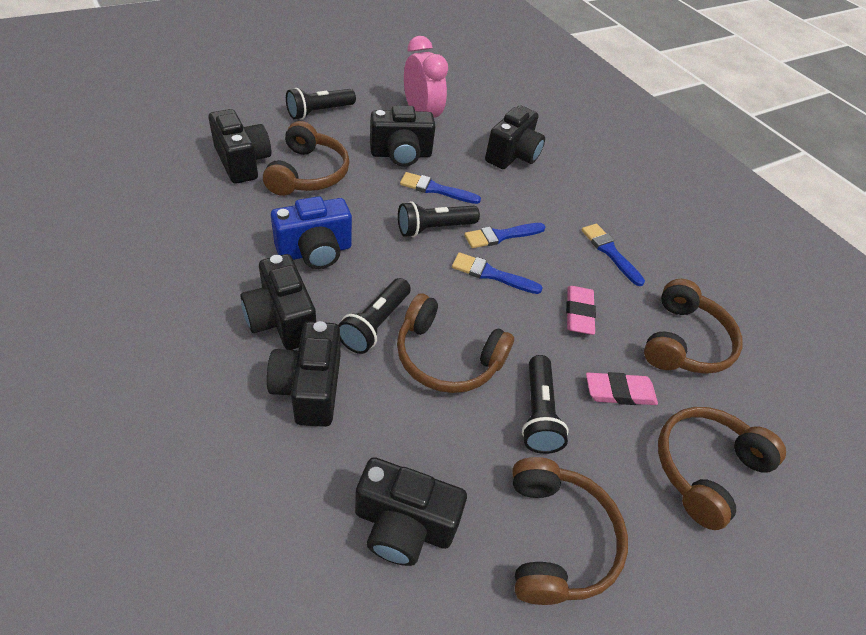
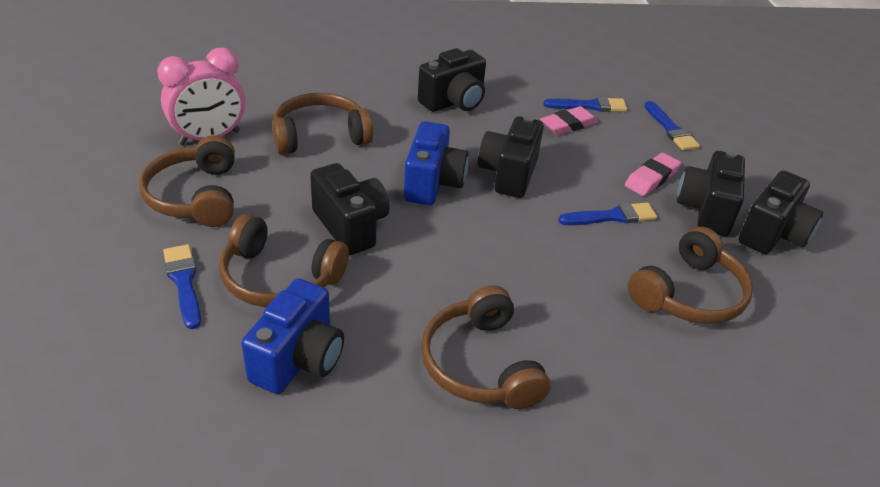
black camera: [208,109,271,184] [240,254,316,350] [267,321,340,427] [355,457,467,566] [370,105,436,166] [485,105,545,169] = 6 -> [310,163,390,255] [418,48,486,112] [478,115,544,198] [677,150,745,236] [739,170,823,254] = 5
black flashlight: [286,88,356,120] [338,278,411,354] [398,201,480,237] [522,355,569,454] = 4 -> none = 0
blue camera: [271,196,352,269] = 1 -> [241,278,344,394] [404,121,469,205] = 2

